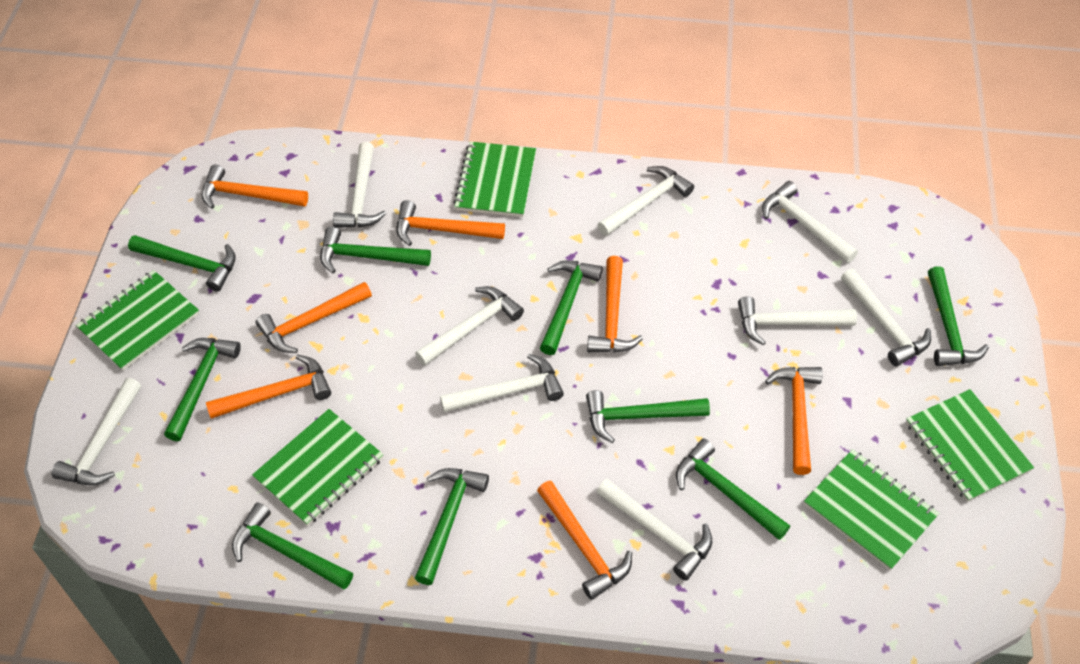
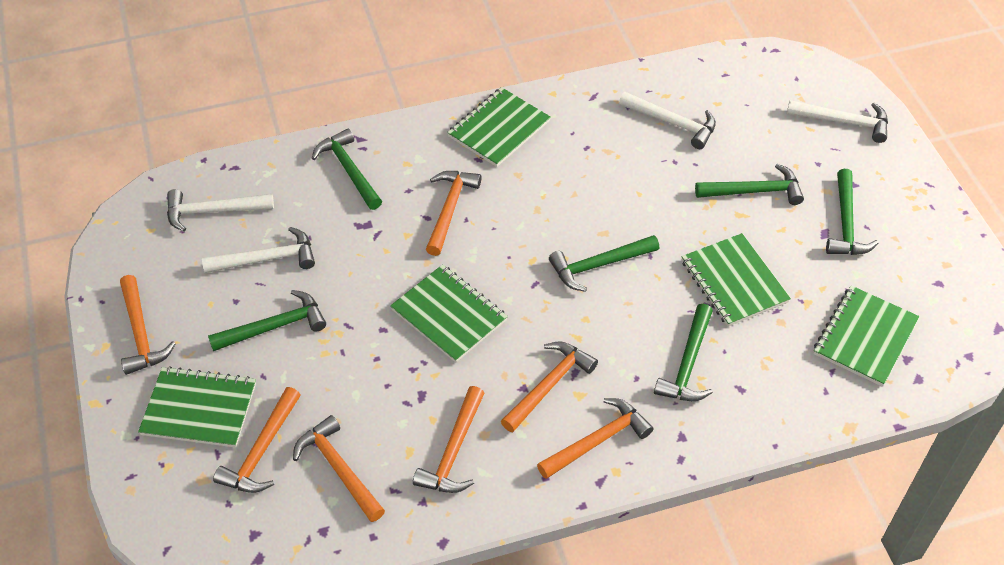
green hammer: [128,235,236,292] [164,338,241,441] [232,502,353,590] [320,227,431,273] [415,468,489,585] [540,260,603,355] [586,390,710,443] [676,439,790,540] [928,266,989,366] = 9 -> [208,290,326,351] [312,128,382,210] [549,235,659,292] [654,304,713,401] [695,164,804,205] [826,169,879,255] = 6
white hammer: [51,378,141,485] [333,142,386,228] [415,286,524,366] [440,354,564,413] [597,166,694,236] [597,479,712,581] [738,296,857,345] [762,181,858,263] [841,269,931,366] = 9 -> [167,189,274,232] [202,227,315,273] [619,92,716,149] [787,100,888,143] = 4

